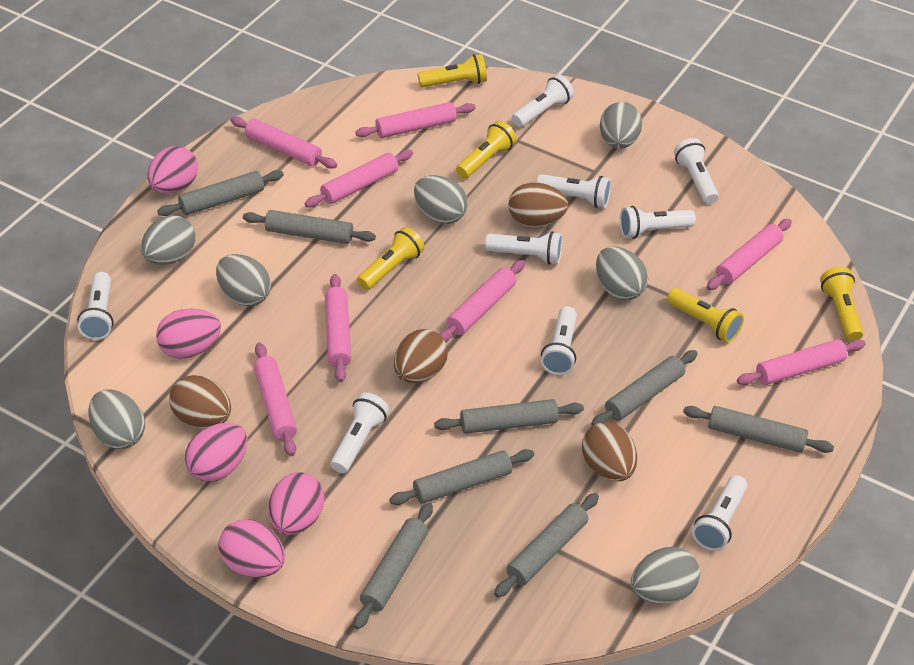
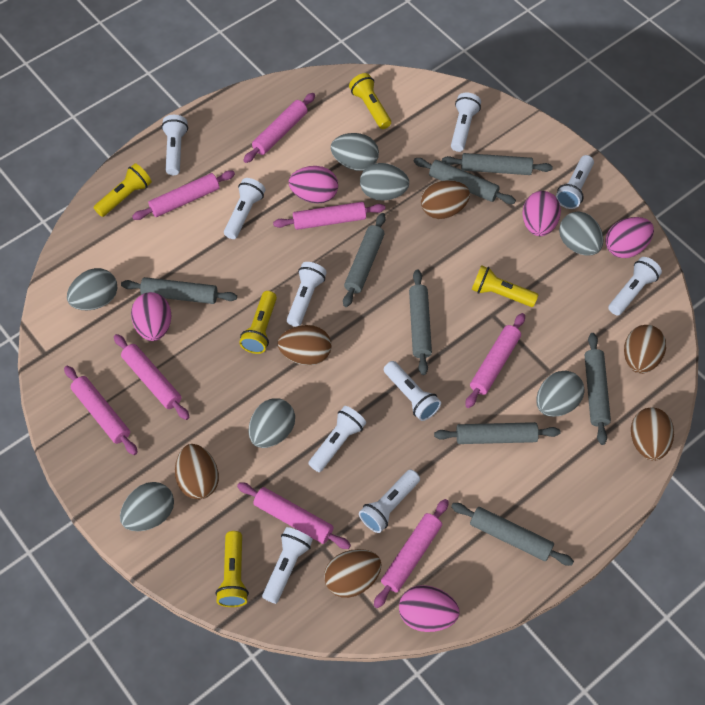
brown egg: [169,375,231,428] [394,329,448,383] [509,183,568,227] [582,422,637,481] = 4 -> [175,444,219,500] [277,325,331,365] [324,549,381,598] [421,180,470,219] [624,325,666,374] [631,408,674,461] = 6
white flashlight: [77,272,113,340] [331,393,389,473] [485,231,562,265] [512,75,574,127] [537,174,611,208] [541,306,577,375] [620,206,696,239] [674,138,719,204] [692,475,747,551] = 9 -> [162,115,188,175] [224,178,265,239] [262,527,313,604] [287,262,327,327] [308,406,366,472] [359,470,420,533] [384,361,441,421] [451,93,481,152] [556,155,594,209] [608,257,662,316] = 10

